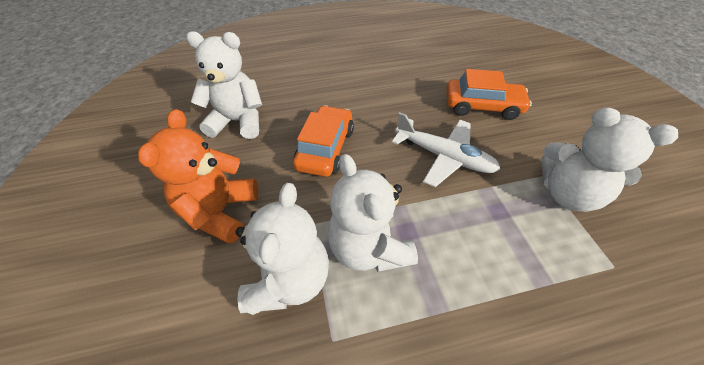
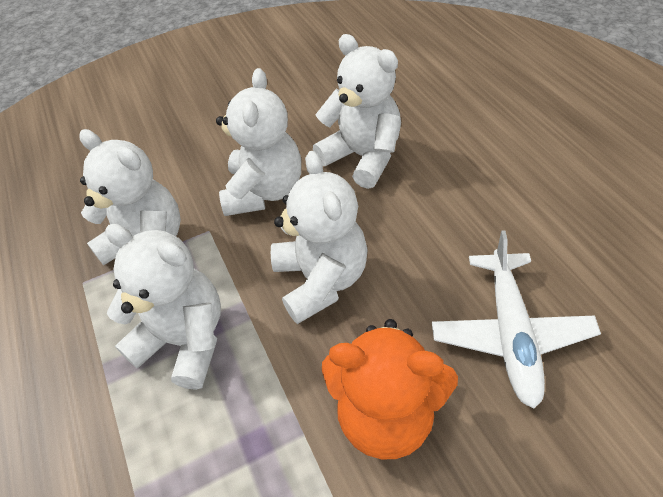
orange car: [293,105,354,177] [446,69,532,120] = 2 -> none = 0
white teddy bear: [186,31,262,139] [236,183,329,315] [328,154,418,272] [542,107,678,212] = 4 -> [79,129,181,265] [105,224,221,390] [216,68,301,216] [271,151,368,324] [313,34,401,189] = 5

